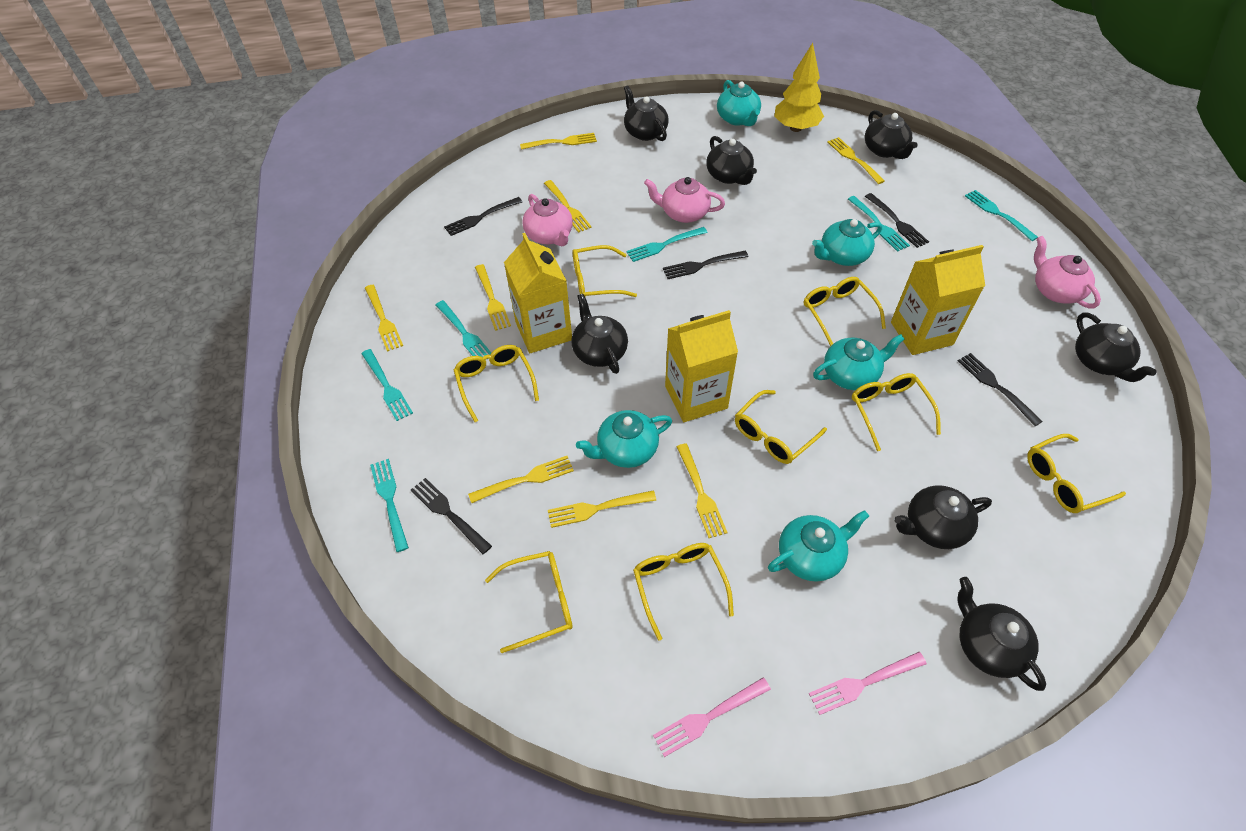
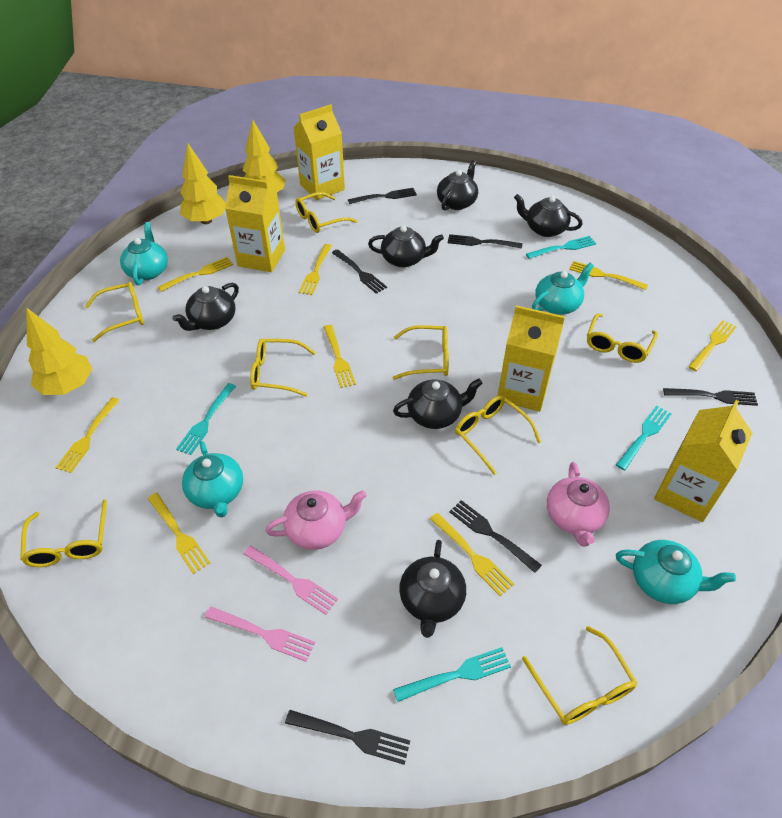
black fork: [411,478,492,554] [444,197,522,236] [663,251,748,279] [865,193,929,248] [958,353,1043,426] = 5 -> [285,710,410,765] [332,249,387,294] [348,188,417,204] [448,234,522,249] [449,500,542,573] [663,388,758,406] = 6
black teapot: [572,294,628,374] [624,85,669,141] [706,136,757,185] [865,110,918,159] [894,485,992,549] [957,577,1046,691] [1075,312,1157,382] = 7 -> [172,283,239,331] [368,225,444,268] [393,379,482,429] [399,540,466,638] [437,160,478,211] [514,194,582,237] = 6
pink teapot: [522,194,573,246] [644,177,725,223] [1034,236,1101,308] = 3 -> [265,490,367,550] [547,462,610,546] = 2
turquoise fork: [362,349,413,421] [370,459,409,552] [436,300,491,357] [626,227,707,262] [848,196,910,252] [965,190,1038,241] = 6 -> [176,383,236,455] [393,647,511,702] [526,236,596,259] [616,406,672,470] = 4
turquoise teapot: [576,410,672,468] [717,80,761,126] [768,510,869,582] [812,219,882,266] [813,334,905,390] = 5 -> [120,222,168,285] [182,441,243,517] [532,263,594,315] [616,540,736,604] = 4
yellow carton: [504,233,572,353] [665,310,738,422] [891,245,985,355] = 3 -> [225,175,285,272] [294,104,345,200] [498,305,565,412] [654,400,753,522] = 4
yellow tree: [774,43,824,132] = 1 -> [27,308,92,395] [180,143,226,224] [243,119,285,192] = 3

